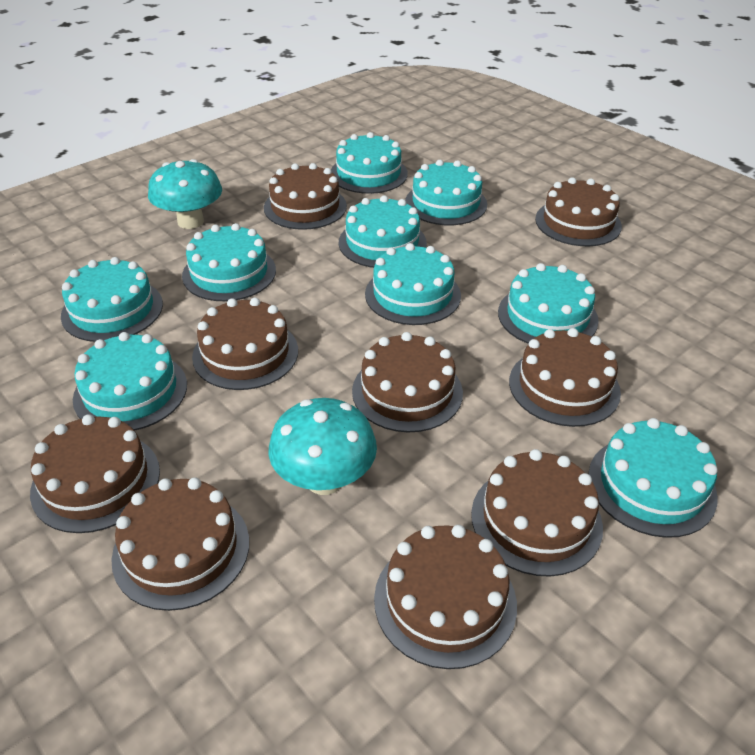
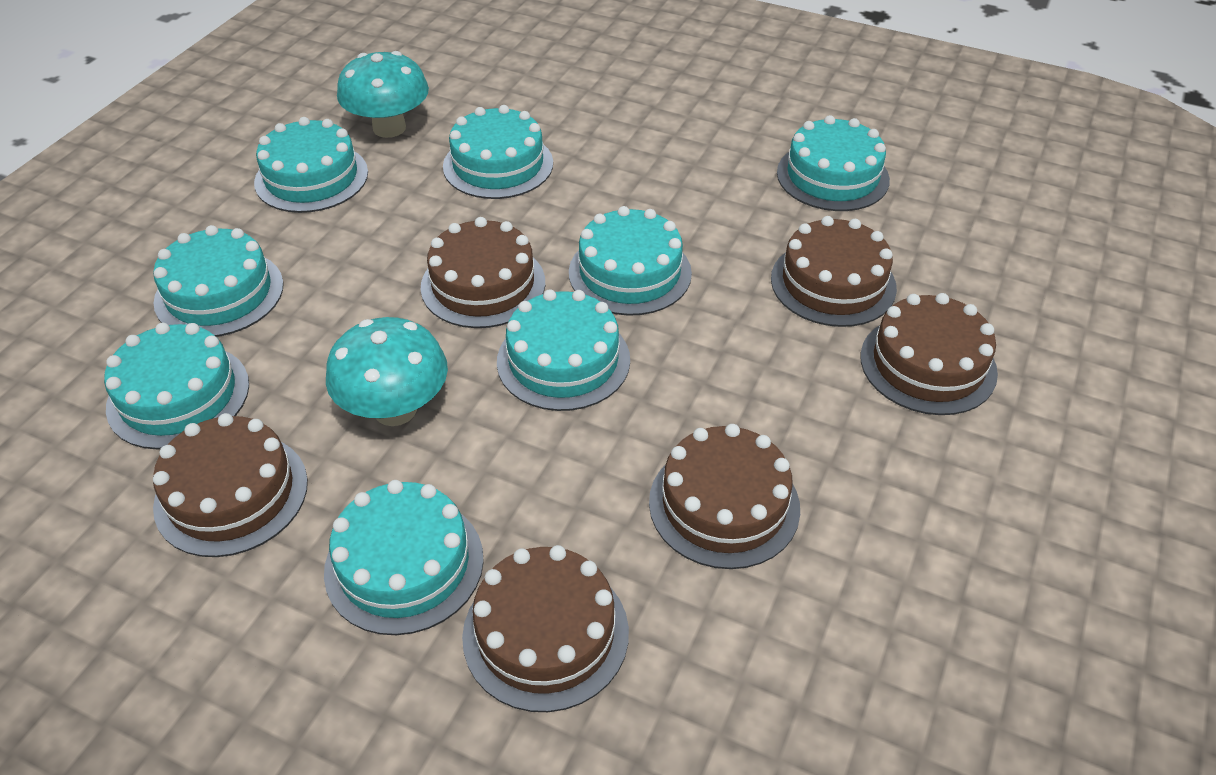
brown cake: [30,414,160,533] [111,477,249,611] [192,298,298,390] [264,163,347,230] [352,332,463,432] [374,525,517,669] [471,449,603,577] [509,328,621,427] [535,177,622,246] = 9 -> [153,413,308,557] [421,217,545,328] [462,545,629,712] [649,424,800,569] [771,216,897,327] [860,293,998,415] = 6
turquoise cake: [61,257,163,342] [73,332,187,431] [182,223,276,301] [331,132,408,194] [339,195,427,268] [365,243,461,325] [405,160,487,225] [498,263,599,344] [588,418,718,538] = 9 -> [104,323,249,450] [153,225,284,337] [254,117,368,213] [324,480,484,635] [443,105,553,199] [497,289,630,411] [569,206,692,316] [777,115,890,211] = 8

